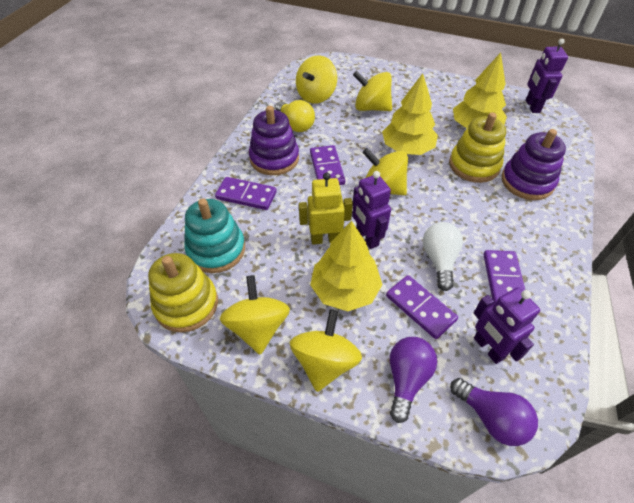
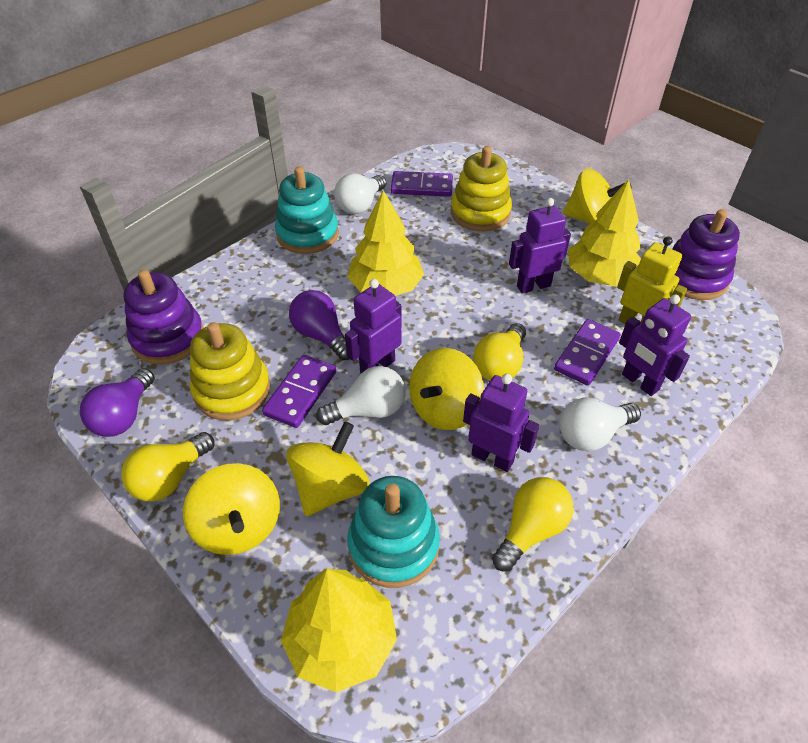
purple domino: [215,177,277,210] [310,145,345,185] [386,275,458,339] [484,250,525,304] = 4 -> [262,355,336,428] [391,171,453,197] [554,319,620,386] = 3
purple robot: [352,171,391,249] [474,287,540,364] [526,39,568,113] = 3 -> [345,279,402,373] [463,374,539,472] [509,198,571,293] [619,295,691,396] = 4
turquoise stacking toy: [184,198,245,273] = 1 -> [275,166,339,254] [347,476,440,588] = 2
white light bulb: [423,222,463,291] = 1 -> [316,366,405,425] [334,173,386,214] [560,397,641,451] = 3
yellow light bulb: [275,100,315,132] = 1 -> [121,432,214,502] [473,323,526,380] [492,477,573,572] = 3
yellow spinning top: [220,275,290,355] [290,309,362,392] [296,55,337,104] [353,71,392,111] [362,148,408,195] = 5 -> [183,463,280,555] [286,421,370,516] [409,348,484,430] [563,169,632,224] = 4

